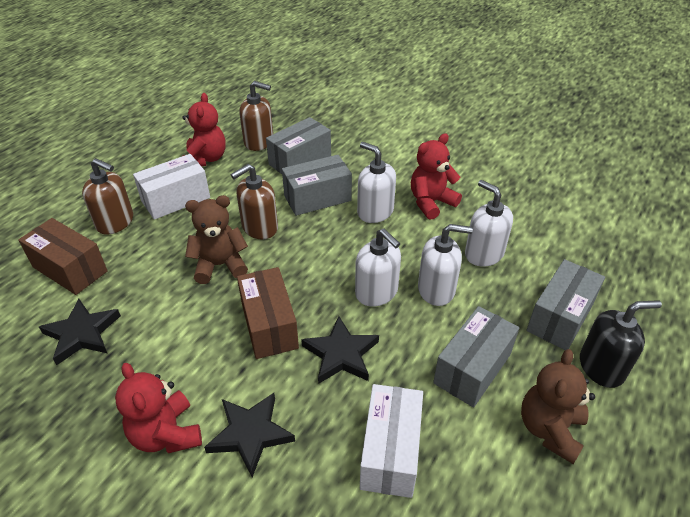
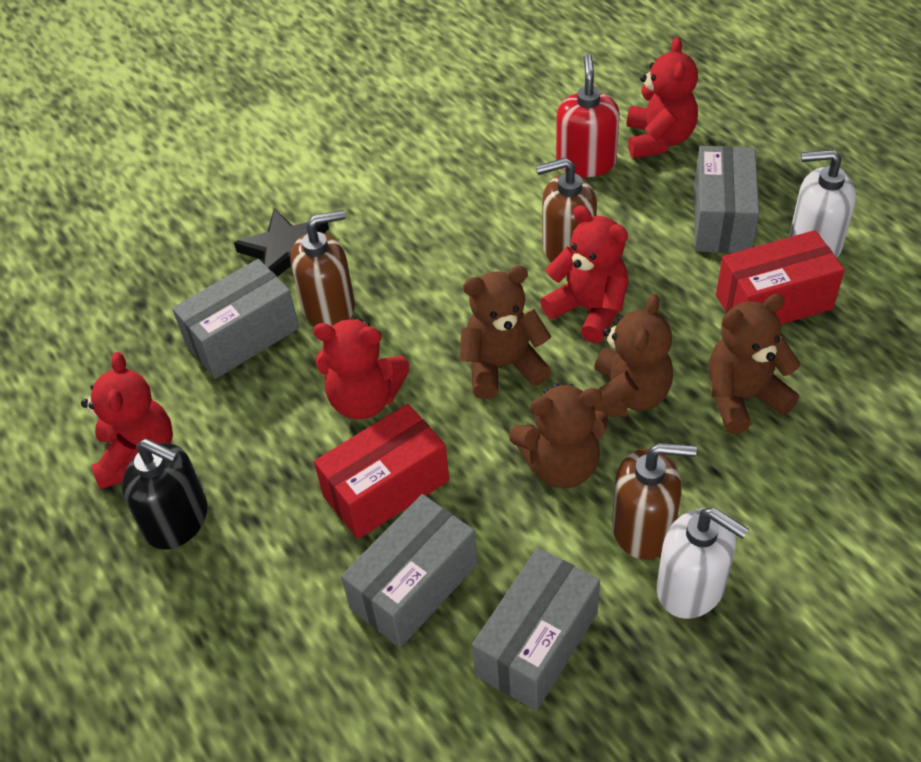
black star: [39,299,121,365] [204,393,295,477] [301,316,379,384] = 3 -> [234,209,329,277] = 1
brown box: [18,218,108,295] [237,267,299,359] = 2 -> none = 0
brown teddy bear: [185,195,248,284] [521,349,595,464] = 2 -> [460,266,551,399] [509,383,608,488] [594,294,673,417] [708,294,800,434] = 4
red box: none = 0 -> [314,404,449,539] [716,230,845,325] = 2
red soap dispenser: none = 0 -> [556,54,620,177] = 1
red teddy bear: [115,363,202,453] [182,93,226,167] [411,133,462,220] = 3 -> [81,352,173,489] [313,318,409,419] [540,205,628,343] [627,37,698,159] = 4
white box: [133,154,210,220] [360,384,423,498] = 2 -> none = 0
white soap dispenser: [355,229,401,306] [357,142,396,223] [418,224,473,306] [465,180,513,267] = 4 -> [657,508,749,619] [789,150,856,258] = 2

